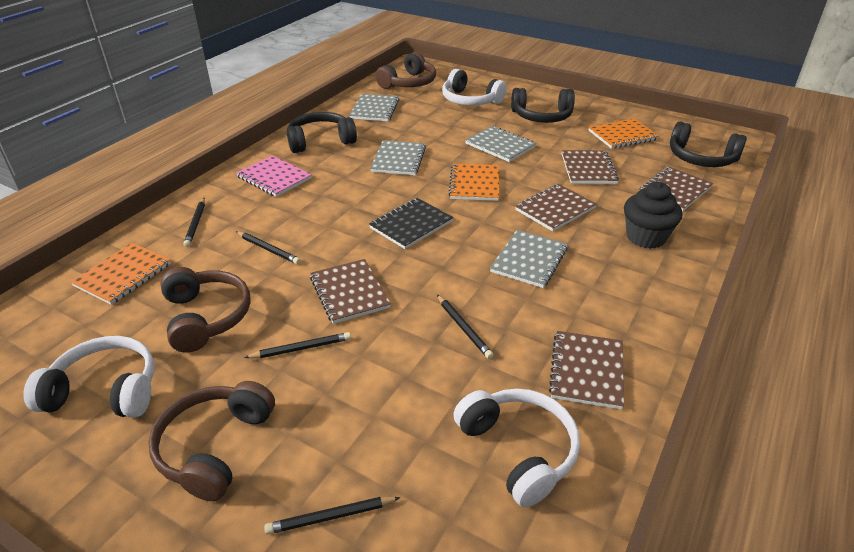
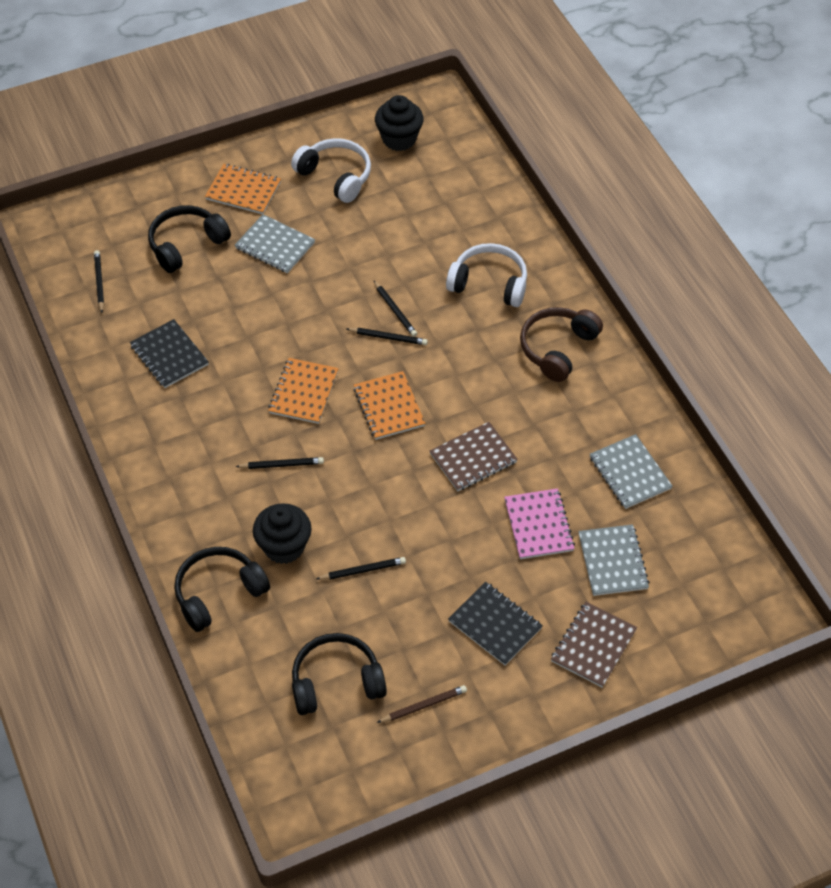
black cupcake: [624,182,682,249] = 1 -> [253,503,312,564] [375,95,424,151] = 2
black notebook: [369,198,453,249] = 1 -> [130,319,209,388] [448,582,543,665] = 2
brown headphones: [148,381,275,501] [160,267,251,352] [376,52,436,89] = 3 -> [520,307,603,382] = 1
brown notebook: [310,259,391,324] [515,184,597,231] [549,331,624,410] [562,150,619,184] [639,167,713,212] = 5 -> [430,422,518,491] [551,602,637,687] = 2
brown pencil: none = 0 -> [377,685,467,723] = 1
grey notebook: [349,94,400,121] [370,140,426,175] [465,126,536,162] [490,230,568,288] = 4 -> [235,214,315,273] [578,524,650,596] [590,434,673,509] = 3
white headphones: [23,336,154,418] [442,69,506,106] [453,389,580,507] = 3 -> [291,138,371,203] [446,243,527,307] = 2

